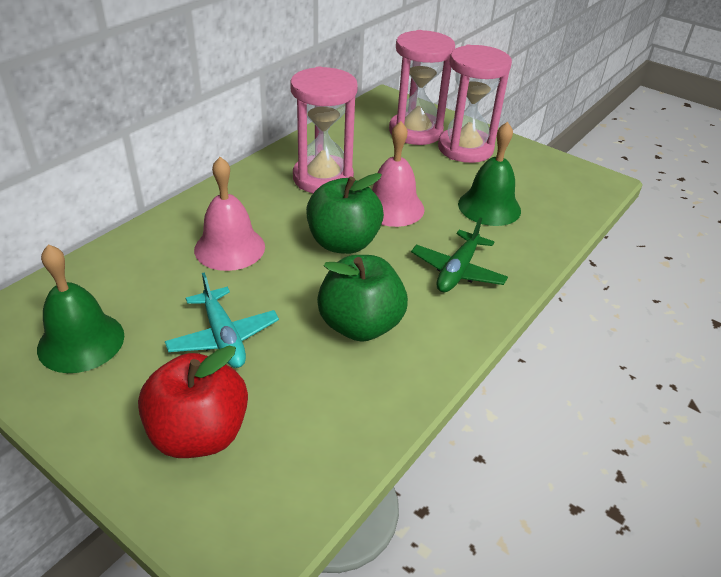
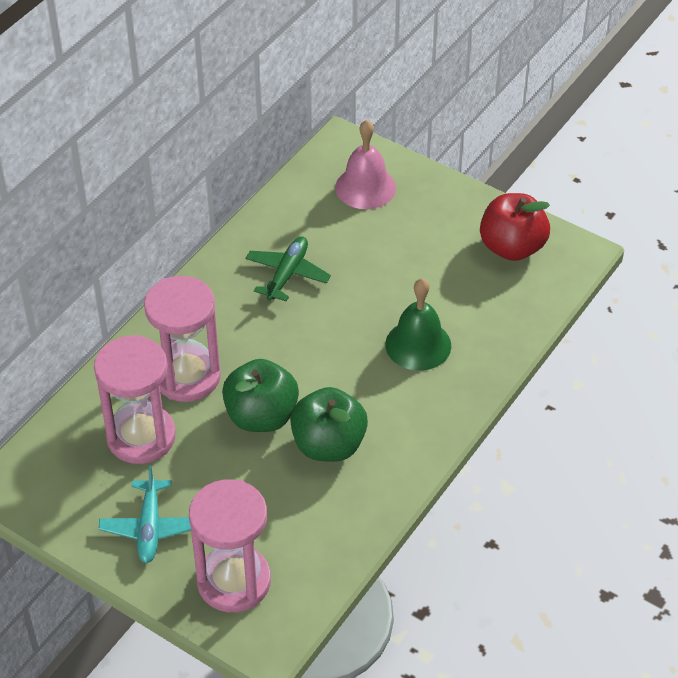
green bell: [37,244,124,373] [458,122,521,226] = 2 -> [385,278,451,371] = 1
pink bell: [194,157,265,271] [372,121,425,227] = 2 -> [335,120,396,209] = 1

